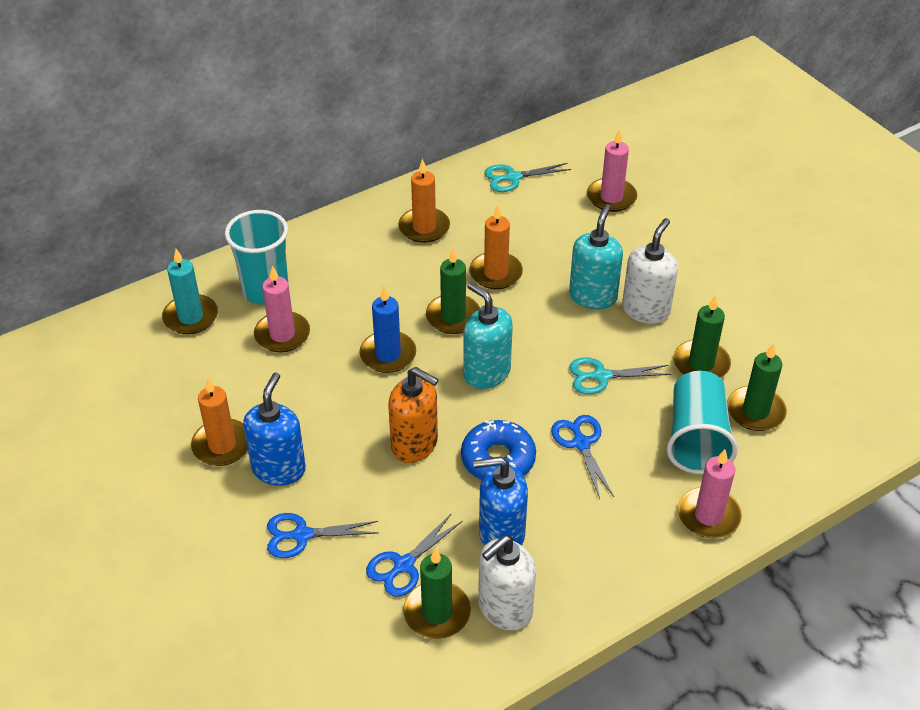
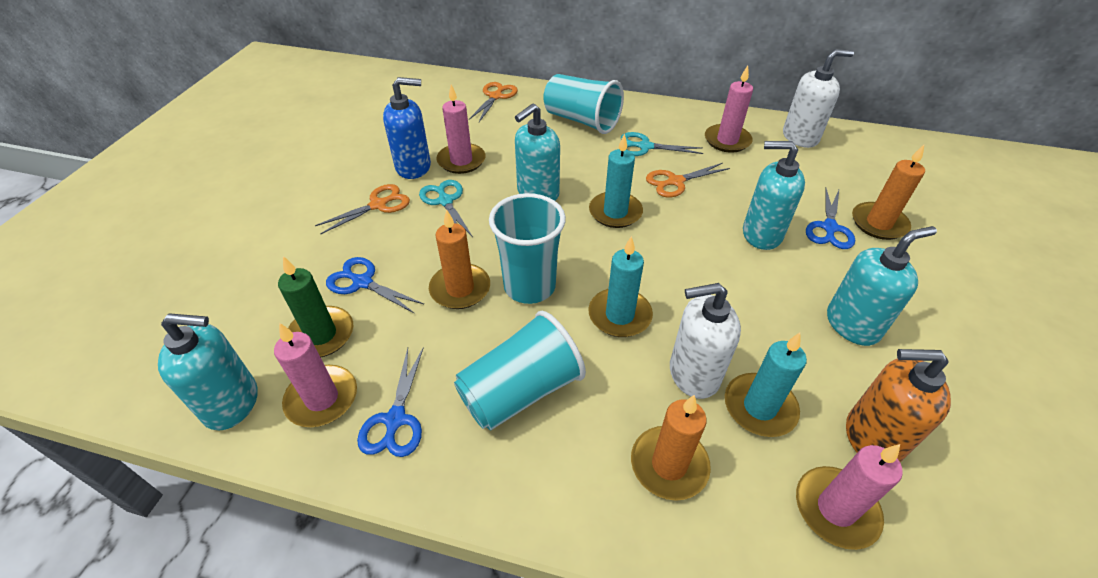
blue candle: [359,287,416,373] = 1 -> none = 0
blue donut: [461,420,536,480] = 1 -> none = 0
blue soap dispenser: [243,373,306,486] [473,457,528,546] = 2 -> [383,77,431,179] = 1
green candle: [403,548,471,639] [426,249,480,334] [673,295,731,378] [727,343,787,431] = 4 -> [278,256,353,357] = 1
orange scissors: none = 0 -> [315,184,410,234] [469,82,518,122] [646,163,730,197] = 3
pink candle: [254,266,310,352] [587,129,637,212] [678,449,742,538] = 3 -> [274,323,357,427] [436,85,486,174] [705,65,753,153] [796,444,903,550] = 4
turquoise candle: [162,249,218,334] = 1 -> [588,236,653,337] [589,133,643,228] [725,333,807,437] = 3
turquoise cup: [225,210,288,305] [667,371,738,474] = 2 -> [454,311,586,430] [489,193,566,304] [543,74,624,134] = 3
turquoise soap dispenser: [463,282,513,389] [569,204,623,309] = 2 -> [158,313,258,431] [515,103,560,201] [743,141,805,250] [827,226,937,346] = 4

